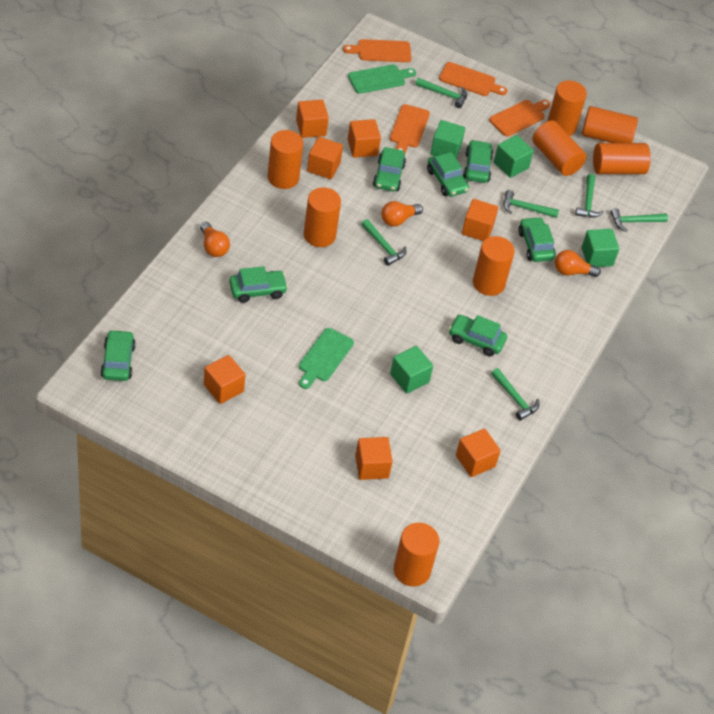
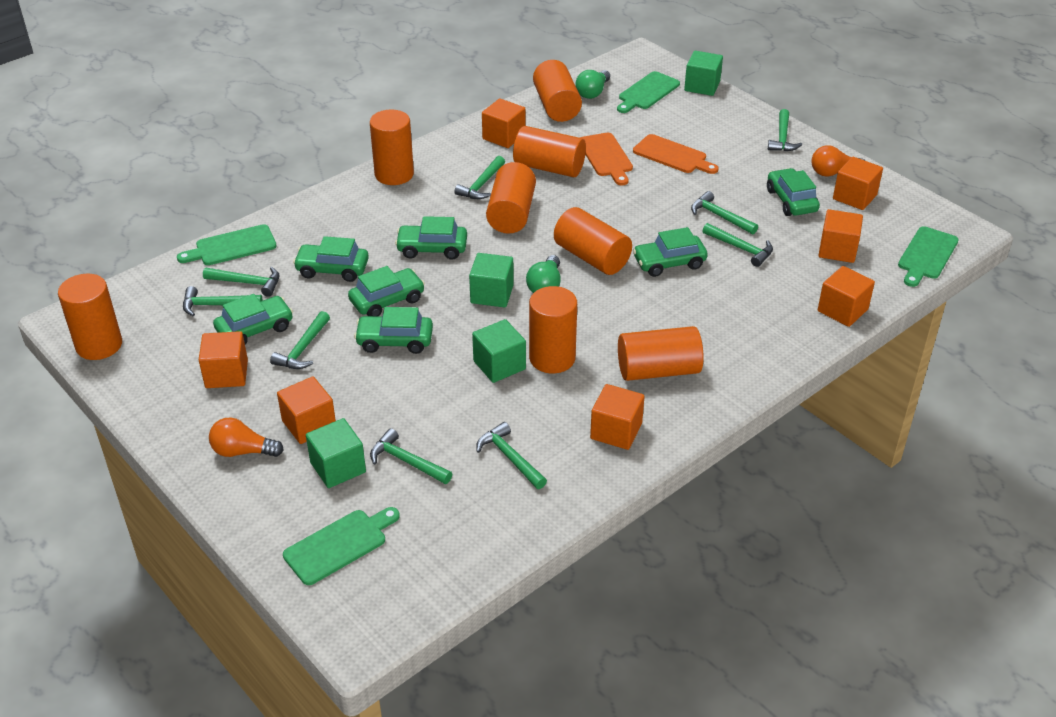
green cutting board: [299,328,354,389] [348,65,416,94] = 2 -> [177,224,277,265] [283,507,400,585] [617,71,680,113] [898,226,959,287] = 4
green hammer: [361,219,406,266] [415,78,467,108] [491,368,539,421] [503,190,559,218] [575,174,604,218] [611,208,668,232] = 6 -> [183,286,263,316] [203,267,279,297] [270,311,330,369] [370,428,452,484] [454,156,505,199] [476,422,547,489] [691,191,758,234] [703,223,773,267] [768,109,802,151] = 9
green light bulb: none = 0 -> [526,255,561,293] [575,70,610,99] = 2
orange cutting board: [343,39,411,62] [390,104,430,153] [439,62,507,96] [489,100,550,136] = 4 -> [580,133,633,185] [633,134,719,174] = 2
orange light bulb: [200,222,230,257] [381,201,423,227] [555,250,601,277] = 3 -> [209,417,284,457] [811,145,865,177] = 2

